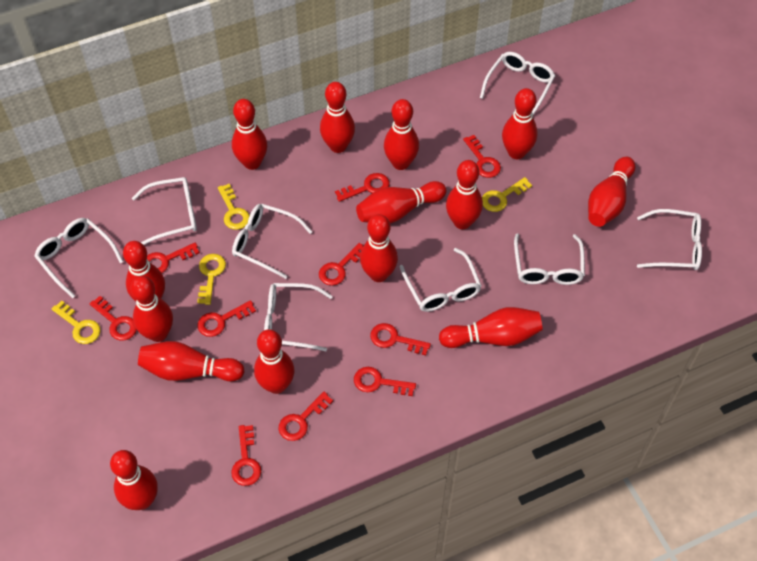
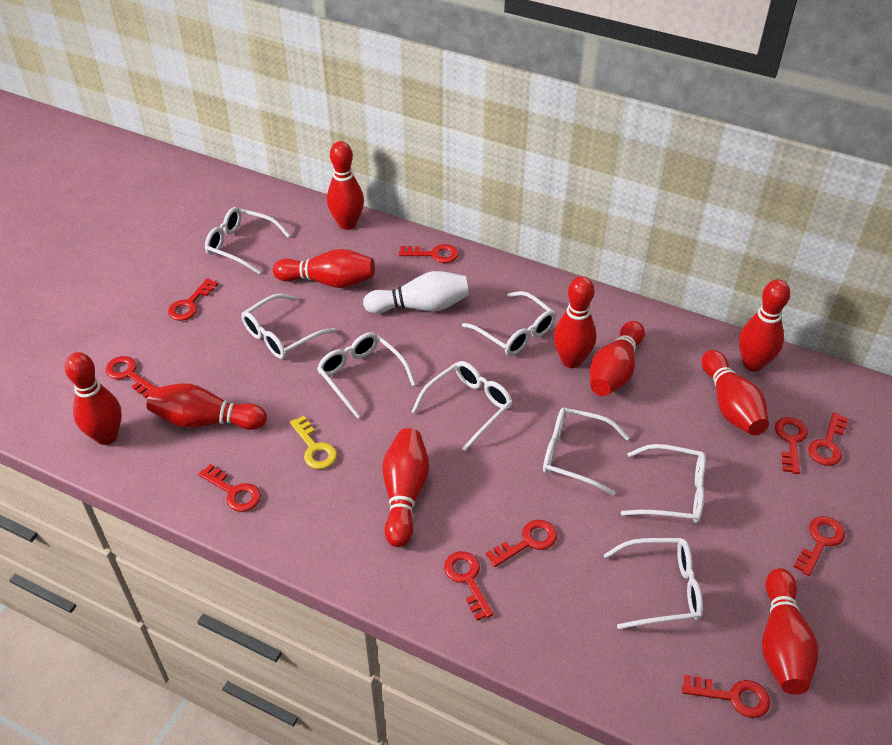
red bowling pin: [110,450,158,510] [123,241,165,301] [130,276,173,342] [138,341,244,381] [232,99,267,170] [254,329,294,394] [320,82,355,153] [356,181,446,223] [360,214,398,282] [384,99,419,170] [439,307,543,348] [446,160,483,229] [502,88,538,159] [588,157,635,227] = 14 -> [65,352,122,445] [147,383,267,430] [273,249,375,288] [327,141,364,230] [383,428,429,547] [554,276,596,368] [590,321,645,396] [701,350,769,436] [739,279,790,371] [762,568,819,695] = 10
white bowling pin: none = 0 -> [363,271,469,314] = 1
yellow key: [51,300,101,344] [197,254,226,305] [218,184,250,230] [482,177,532,212] = 4 -> [290,416,337,469] = 1

